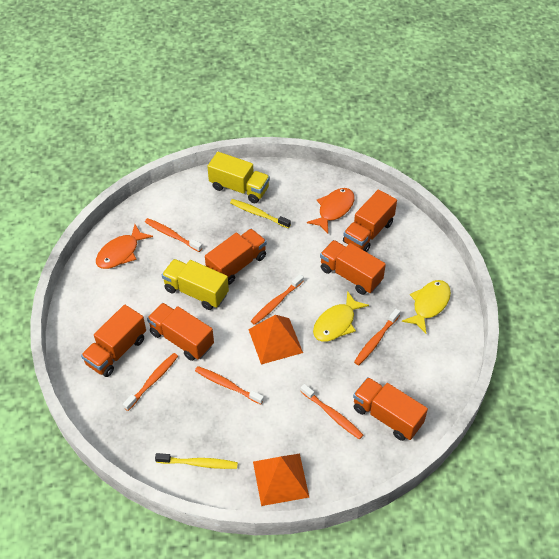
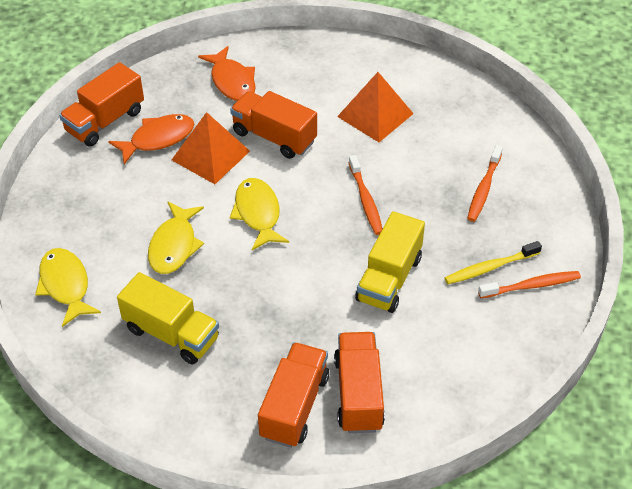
orange toothbrush: [123,353,178,411] [145,218,202,252] [195,366,264,405] [251,274,304,325] [300,384,363,439] [354,309,400,365] = 6 -> [349,155,382,235] [467,145,503,222] [478,271,581,298] = 3
orange truck: [81,305,146,377] [147,303,214,361] [205,229,267,285] [320,240,386,295] [343,189,397,252] [353,377,428,441] = 6 -> [59,62,144,147] [230,91,317,159] [258,342,329,448] [334,332,385,433] = 4
yellow fish: [313,291,369,342] [402,280,451,333] = 2 -> [35,248,101,327] [148,202,204,274] [230,178,289,250] = 3
yellow toothbrush: [155,453,238,469] [230,199,291,228] = 2 -> [445,241,542,284] = 1

